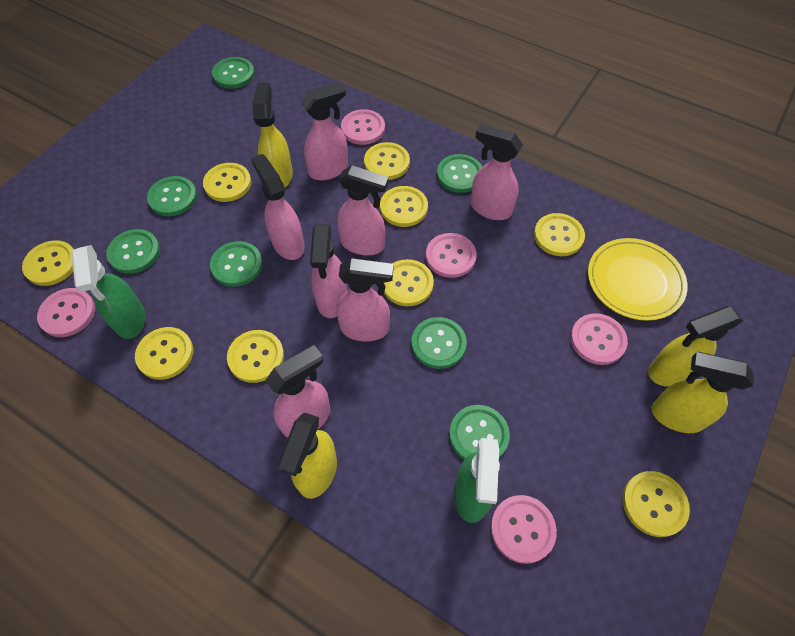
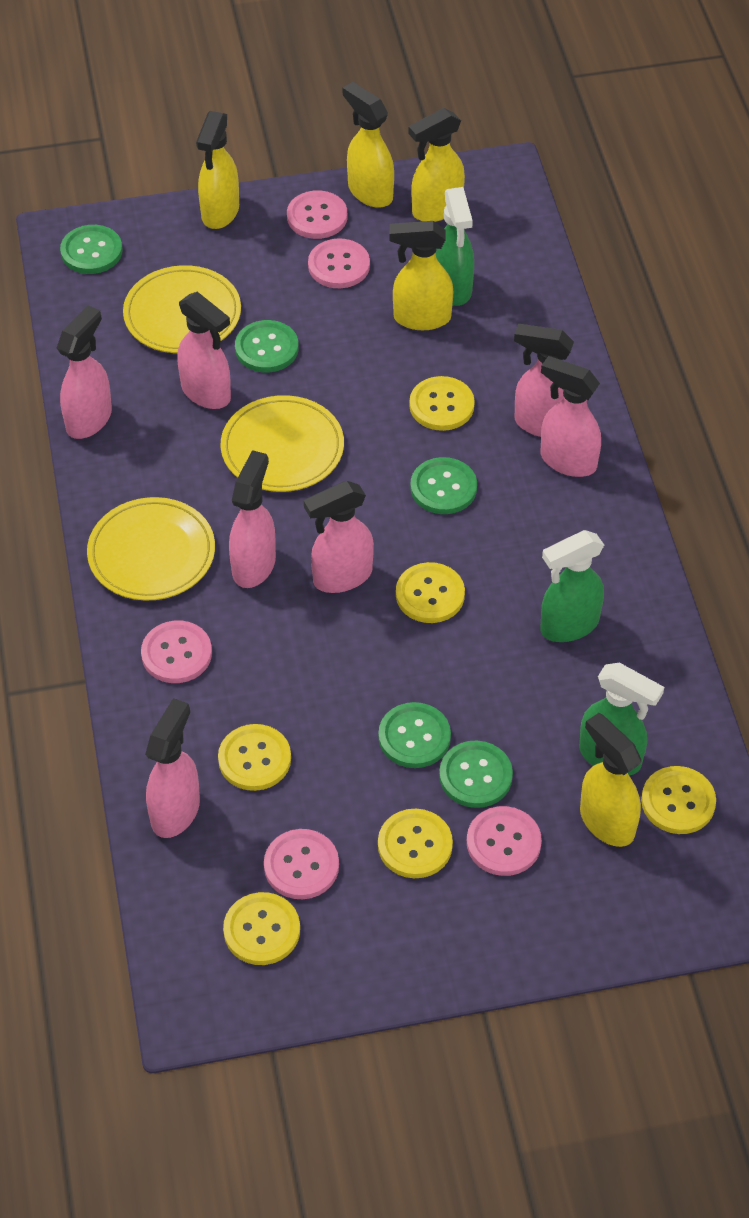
green button: [106,229,160,274] [147,176,197,216] [210,241,263,287] [212,57,255,89] [411,317,467,369] [437,154,482,193] [449,405,510,460] = 7 -> [60,225,123,274] [235,320,299,372] [378,702,451,768] [410,457,477,514] [439,740,513,808] = 5
green spray bottle: [71,245,145,339] [454,438,500,523] = 2 -> [435,187,474,306] [540,530,604,642] [579,662,664,776] = 3
yellow button: [22,240,74,286] [135,327,193,380] [203,163,251,202] [227,330,284,383] [364,142,410,180] [380,186,428,227] [384,259,434,306] [534,213,585,256] [623,471,690,537] = 9 -> [218,724,291,791] [223,892,300,965] [378,809,453,878] [396,562,465,623] [409,376,475,431] [641,766,716,834] = 6
yellow plate: [588,238,688,321] = 1 -> [87,497,215,601] [123,265,241,353] [221,395,344,492] = 3
yellow spray bottle: [252,83,293,188] [277,412,337,499] [648,306,743,386] [651,352,754,433] = 4 -> [196,111,239,229] [343,82,394,208] [389,221,453,330] [409,108,465,222] [580,713,641,847] = 5

